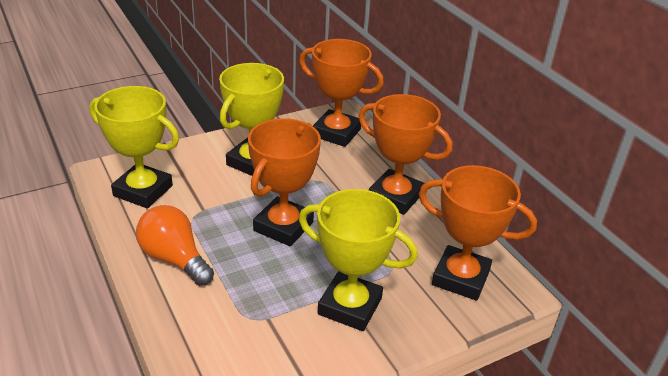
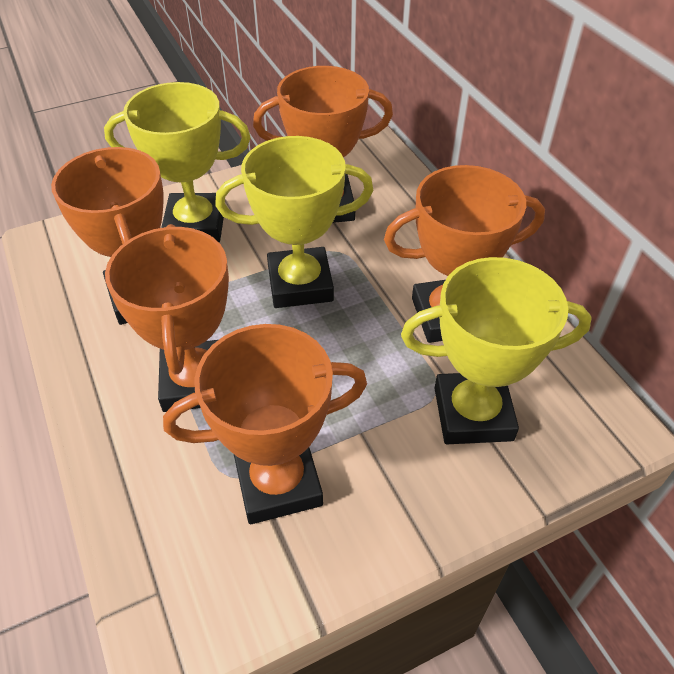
orange light bulb: [136,205,214,286] = 1 -> none = 0
orange trophy: [248,118,321,246] [299,39,384,147] [358,94,452,215] [419,165,537,301] = 4 -> [51,147,164,325] [105,224,229,412] [163,324,367,524] [253,66,393,223] [384,165,545,343] = 5

